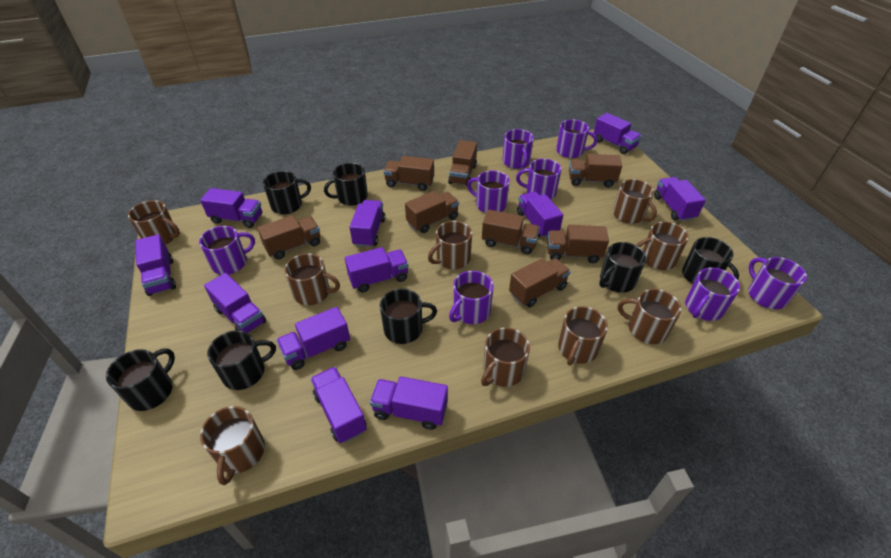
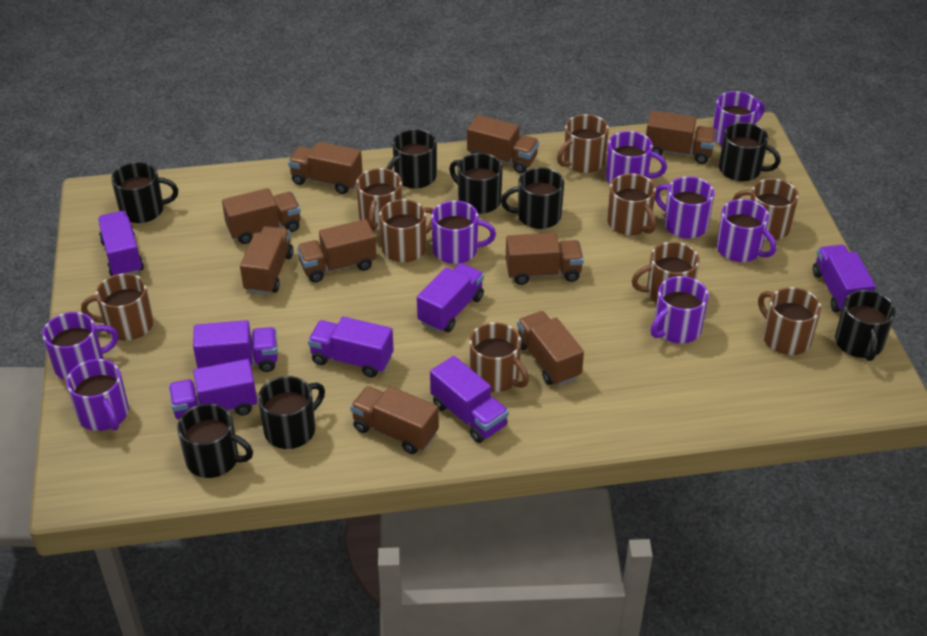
black mug: [106,349,175,411] [207,330,276,390] [263,171,311,215] [324,163,368,206] [380,289,437,344] [599,242,646,293] [682,237,739,284] = 7 -> [111,162,178,223] [177,404,253,478] [258,376,325,449] [386,129,437,189] [449,153,503,214] [501,167,564,229] [719,122,781,182] [835,290,896,361] = 8
brown truck: [257,215,320,259] [384,156,434,191] [405,191,459,233] [448,140,477,186] [482,210,540,254] [509,258,571,307] [547,225,609,263] [569,154,622,188] = 8 -> [222,188,301,244] [240,226,293,295] [288,142,363,194] [297,219,377,282] [350,386,439,454] [467,115,539,173] [506,233,584,285] [517,311,584,386] [646,110,717,164] = 9
purple truck: [135,234,176,296] [200,188,262,228] [204,273,266,333] [277,307,350,370] [310,367,367,443] [345,247,409,293] [350,200,385,247] [370,376,448,430] [517,191,563,238] [594,113,642,154] [654,177,706,221] = 11 -> [98,211,144,276] [169,359,257,419] [193,320,278,372] [308,317,394,377] [417,263,484,332] [430,356,509,443] [813,245,876,312] = 7

